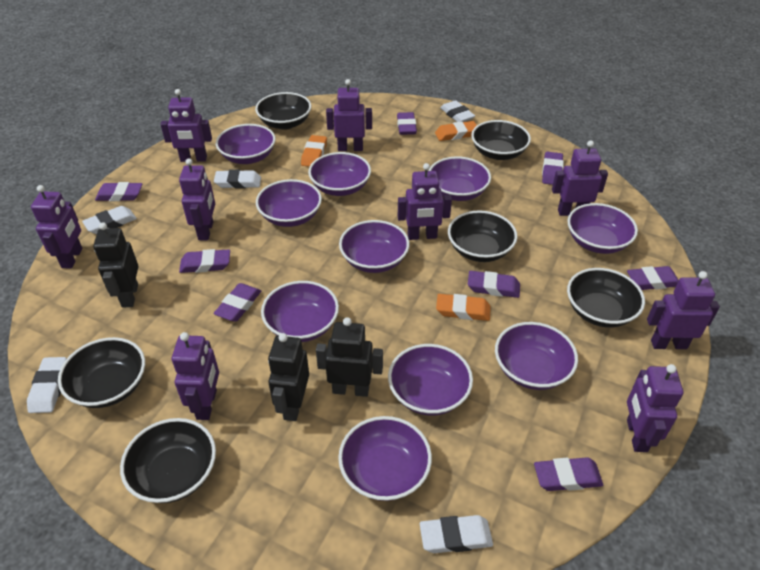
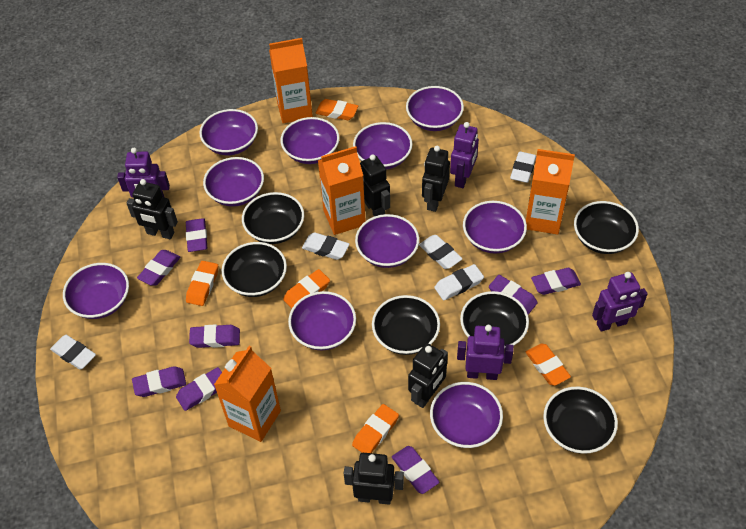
black robot: [93,222,138,308] [268,333,309,421] [316,317,383,397] = 3 -> [126,179,178,239] [344,453,404,504] [360,154,390,216] [408,343,448,408] [422,146,450,212] = 5
orange carton: none = 0 -> [214,346,281,442] [269,38,313,123] [318,146,366,235] [526,149,575,235] = 4
orange eraser: [301,135,327,167] [435,121,477,141] [436,294,491,321] = 3 -> [186,261,218,306] [283,269,330,308] [316,99,358,120] [352,404,399,453] [526,344,571,386] = 5
purple robot: [31,185,82,269] [160,89,212,162] [172,332,219,420] [179,158,215,240] [326,79,372,151] [398,163,452,240] [552,140,608,216] [627,364,683,452] [647,271,720,349] = 9 -> [117,148,170,198] [450,122,479,188] [457,325,514,380] [592,272,648,332] = 4

